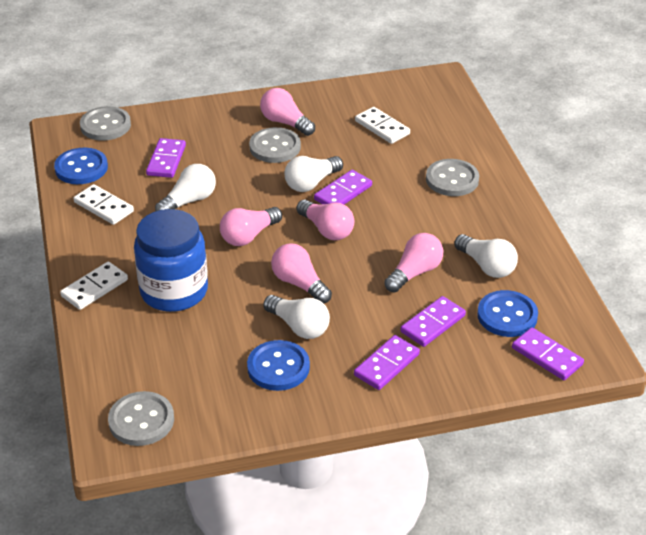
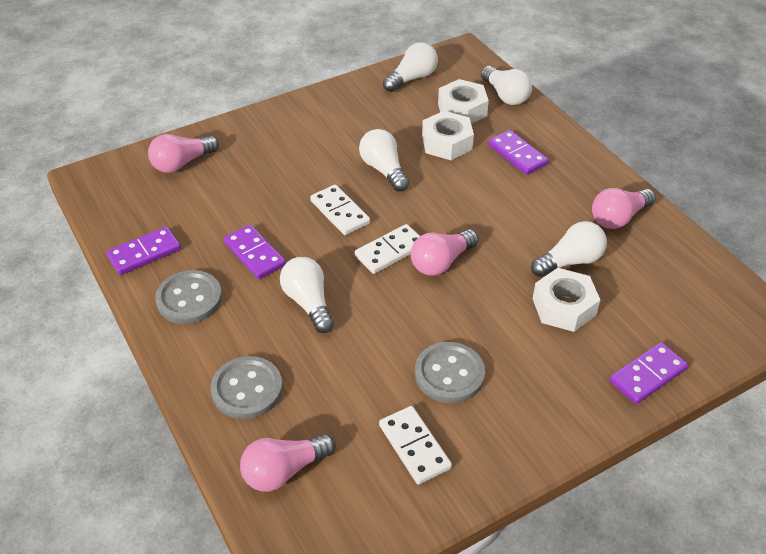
blue button: [54,148,108,184] [247,340,310,391] [477,290,538,337] = 3 -> none = 0
blue jar: [134,209,208,312] = 1 -> none = 0
grey button: [80,106,131,141] [108,391,174,446] [249,127,301,163] [426,159,479,196] = 4 -> [155,270,222,324] [211,356,283,419] [415,342,485,403] = 3
pink light bulb: [220,207,282,246] [260,88,315,136] [271,243,332,304] [296,200,354,240] [384,233,443,292] = 5 -> [148,134,219,173] [240,434,336,492] [411,229,479,276] [592,188,656,229] = 4
purple domino: [146,138,186,178] [314,170,372,205] [354,335,420,390] [400,296,466,347] [512,327,584,380] = 5 -> [106,227,181,275] [224,225,286,279] [488,130,549,175] [609,342,688,404] = 4
white light bulb: [155,164,216,211] [263,295,330,339] [284,156,343,192] [454,234,518,278] = 4 -> [280,257,334,333] [359,129,409,192] [383,42,438,92] [481,66,532,105] [531,221,607,277] = 5
white nut: none = 0 -> [422,111,474,160] [438,79,489,124] [533,268,600,332] = 3

